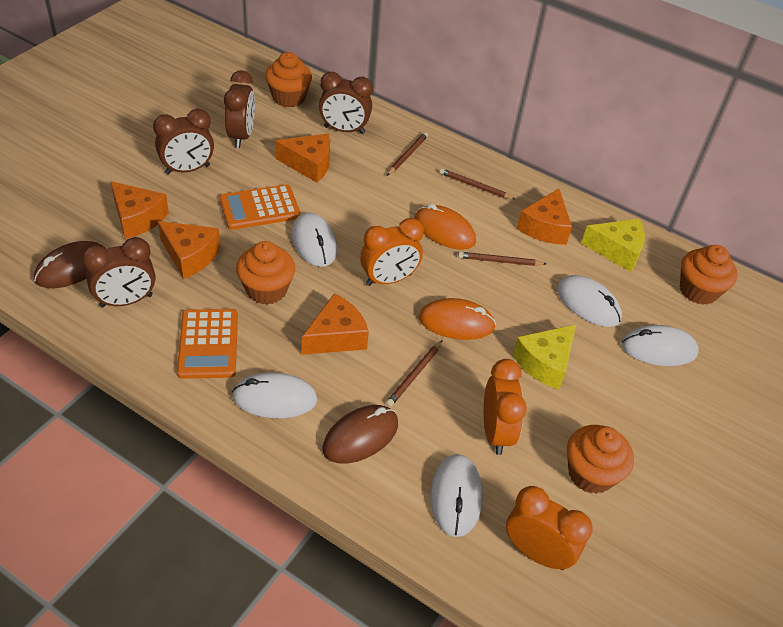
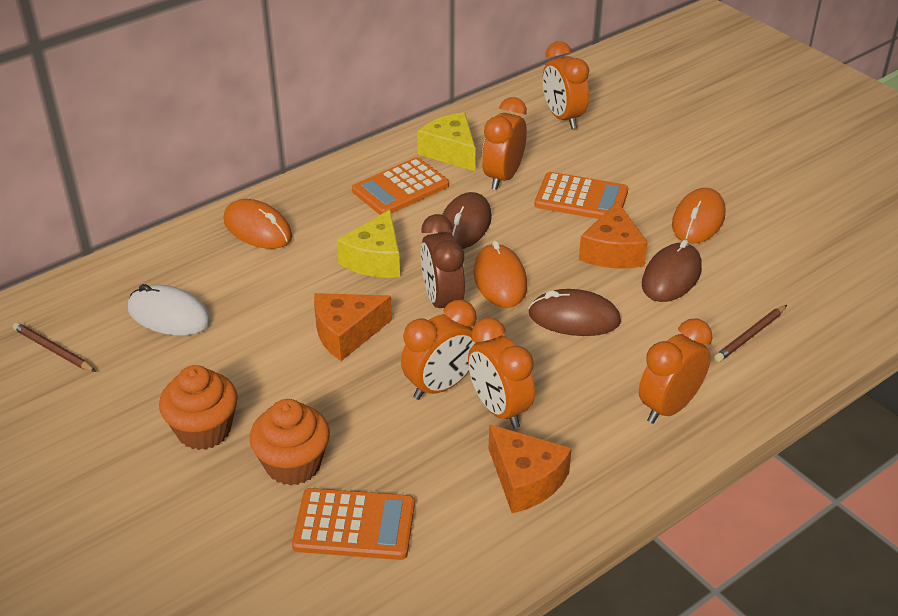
brown clock: [81,237,156,308] [153,109,214,174] [224,70,255,148] [319,72,373,134] = 4 -> [421,214,465,308] = 1
brown mouse: [34,241,105,288] [323,405,398,464] = 2 -> [438,192,492,249] [528,289,621,336] [642,240,702,302] = 3
brown pencil: [386,340,442,407] [387,132,428,176] [439,168,516,200] [458,252,546,266] = 4 -> [13,322,96,372] [714,305,787,362] = 2
orange calculator: [177,309,238,379] [220,184,301,230] = 2 -> [292,488,415,560] [352,157,449,215] [534,172,628,219] = 3
orange cheese: [110,181,169,239] [158,221,220,279] [275,134,330,183] [302,294,369,355] [517,189,572,245] = 5 -> [314,293,392,361] [489,424,572,513] [579,201,648,269] = 3
orange clock: [360,218,424,286] [484,359,527,455] [506,486,593,570] = 3 -> [401,300,477,400] [468,317,535,429] [482,97,527,190] [543,41,589,129] [639,318,713,424] = 5
orange cupcake: [236,241,295,305] [265,52,312,107] [567,425,634,494] [680,245,737,305] = 4 -> [159,365,238,450] [249,399,330,486] = 2
orange mouse: [414,204,476,250] [419,298,496,340] = 2 -> [223,199,292,249] [473,240,527,308] [672,188,725,244] = 3
white mouse: [232,372,317,418] [292,212,337,267] [430,454,483,537] [557,275,622,327] [621,325,699,366] = 5 -> [128,284,211,335] = 1

